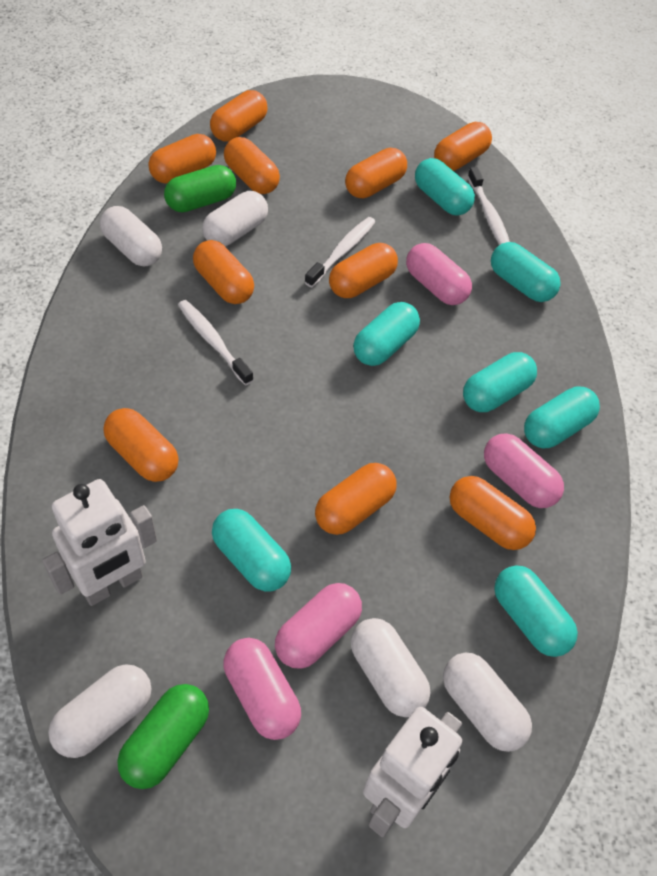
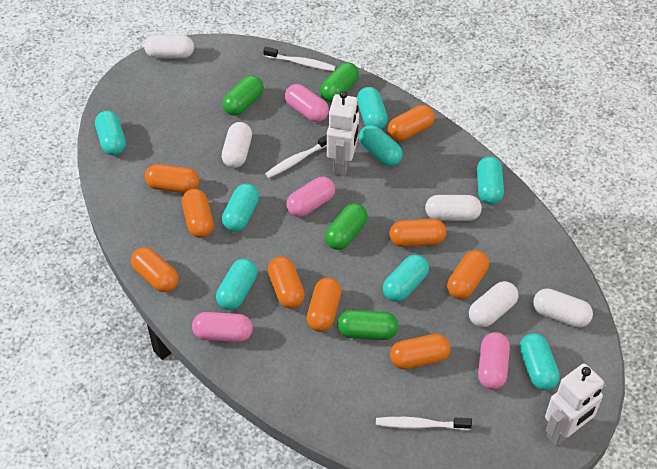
green capsule: [117,684,209,789] [164,165,236,212] = 2 -> [223,75,264,116] [320,62,359,102] [325,203,368,250] [337,310,398,340] = 4
orange capsule: [103,408,179,482] [148,134,216,184] [193,240,254,304] [210,90,268,141] [224,137,280,194] [315,463,397,535] [329,243,398,298] [345,148,407,198] [434,122,492,171] [450,476,536,550] = 10 -> [131,247,179,292] [145,164,199,193] [182,189,214,238] [268,256,305,309] [306,278,342,332] [387,105,435,141] [389,219,446,247] [390,334,451,369] [447,250,489,299] = 9
turquoise capsule: [212,509,291,591] [353,302,420,366] [415,158,475,215] [463,352,537,412] [491,242,561,302] [494,566,578,657] [524,387,600,448] = 7 -> [95,111,126,155] [216,259,257,310] [222,184,259,232] [357,87,388,129] [359,125,403,167] [383,254,429,302] [477,156,504,205] [519,333,560,391] = 8

